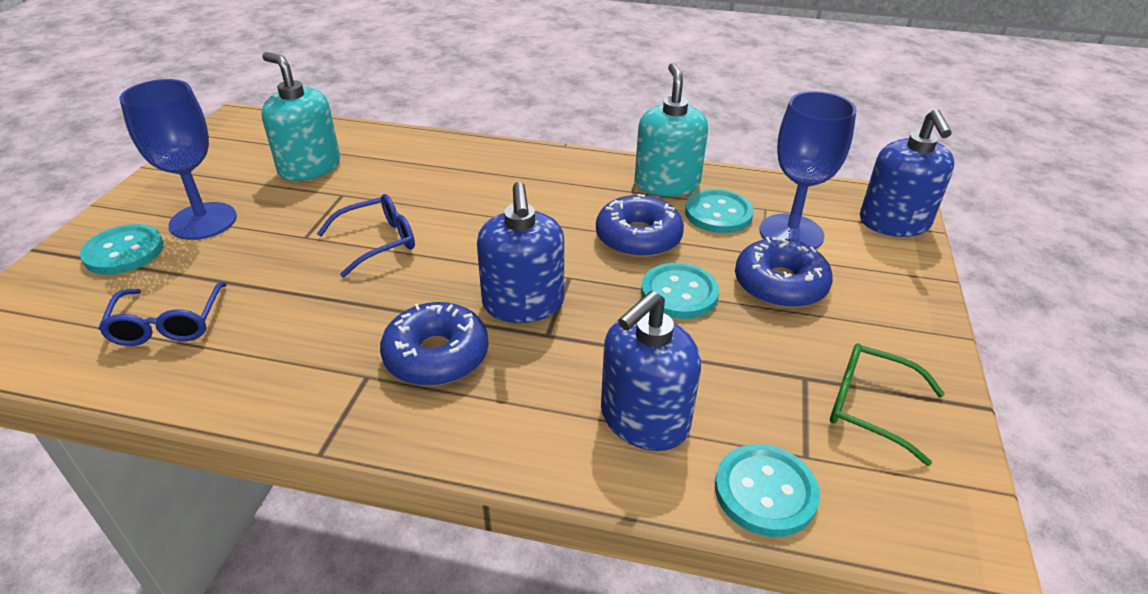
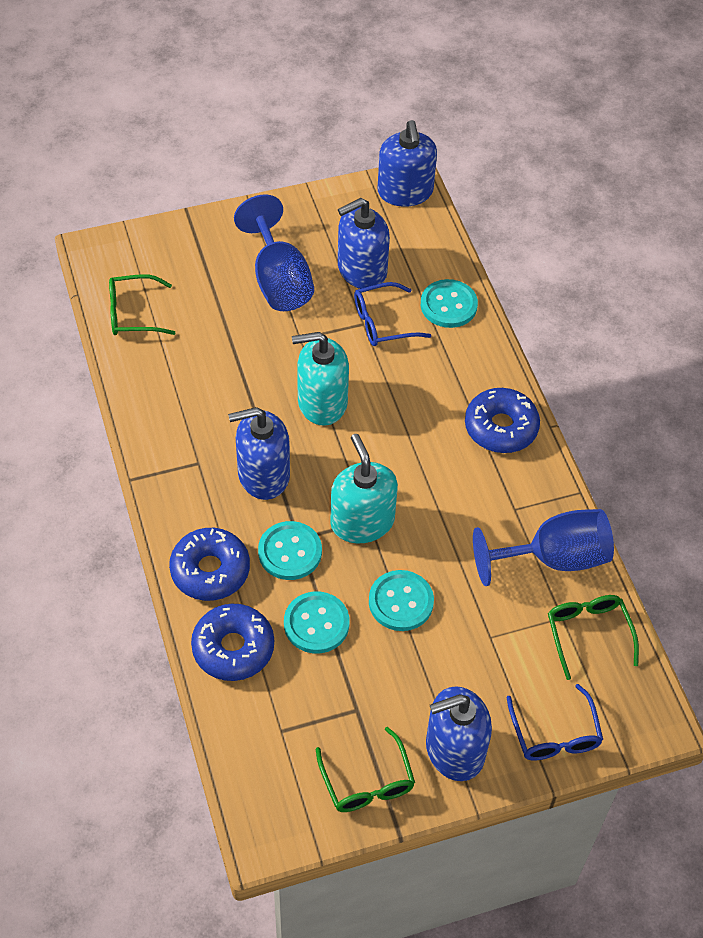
blue soap dispenser: [477,182,564,323] [601,291,701,451] [860,109,955,237] = 3 -> [228,407,290,500] [338,198,390,289] [378,120,437,207] [426,686,492,781] = 4
green glasses: [830,343,945,466] = 1 -> [109,274,175,335] [316,727,415,812] [548,595,639,680] = 3

